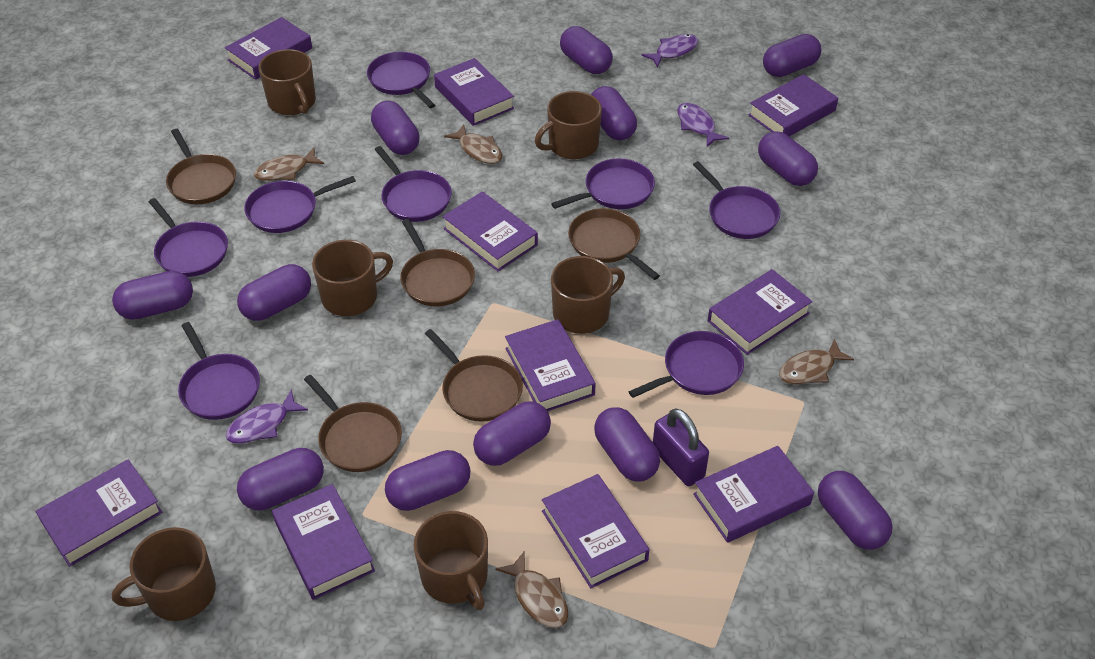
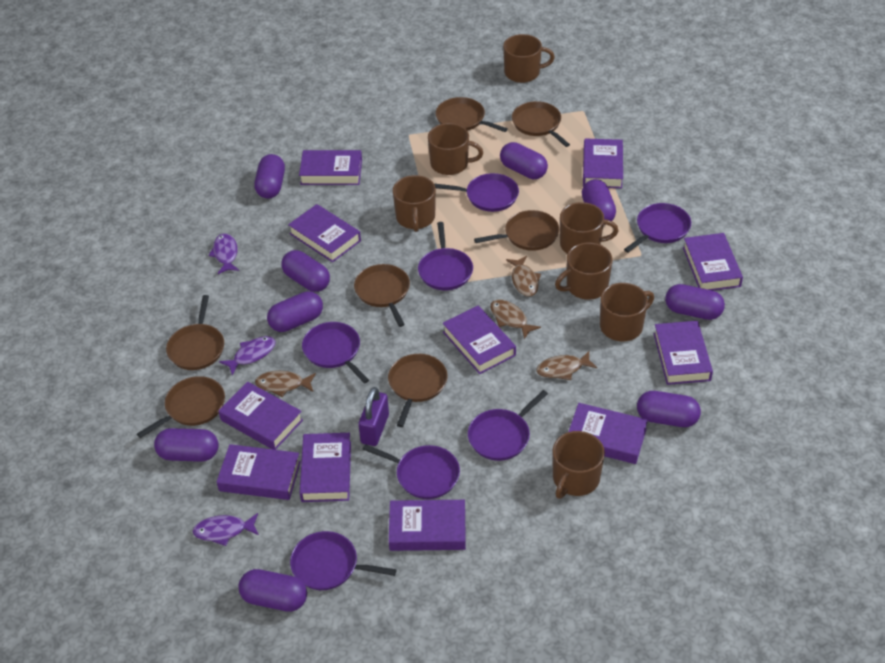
brown mug: [112,527,216,621] [258,49,316,115] [312,240,393,316] [413,511,488,610] [535,91,602,159] [551,256,625,334] = 6 -> [393,175,436,232] [428,123,483,175] [503,34,555,83] [553,431,605,499] [555,242,612,300] [560,202,618,254] [600,283,654,342] = 7
brown pan: [166,129,236,204] [304,375,402,472] [400,219,475,306] [425,329,523,422] [568,208,660,280] = 5 -> [137,376,225,438] [166,295,224,370] [354,264,410,327] [388,354,448,427] [436,97,508,132] [474,210,559,251] [512,101,570,147] = 7
purple book: [35,459,162,567] [225,17,312,80] [272,484,375,600] [434,58,514,126] [442,191,538,271] [505,319,596,411] [542,474,650,588] [693,446,814,543] [708,269,813,355] [749,74,838,136] = 10 -> [217,444,301,500] [219,382,303,450] [288,204,361,262] [299,150,362,185] [300,433,351,502] [389,500,466,551] [443,305,516,374] [569,403,648,464] [583,139,623,188] [654,321,713,385] [683,233,743,291] = 11
purple capsule: [112,271,193,320] [237,264,311,321] [237,448,324,511] [371,101,420,155] [385,450,470,511] [473,402,551,466] [560,26,613,74] [591,86,637,141] [594,407,660,482] [758,131,818,186] [763,34,822,77] [818,471,893,550] = 12 -> [154,428,219,462] [238,569,307,612] [255,154,285,199] [267,291,323,332] [281,250,330,292] [500,142,548,179] [582,179,616,225] [637,391,701,427] [665,284,725,320] = 9
purple pan: [149,198,228,277] [178,322,260,420] [244,176,356,233] [367,52,435,108] [374,146,452,222] [551,158,655,209] [628,331,744,398] [693,161,780,239] = 8 -> [290,531,396,590] [302,322,369,384] [362,444,460,499] [418,222,473,290] [434,173,519,212] [468,390,548,461] [624,203,691,253] = 7

